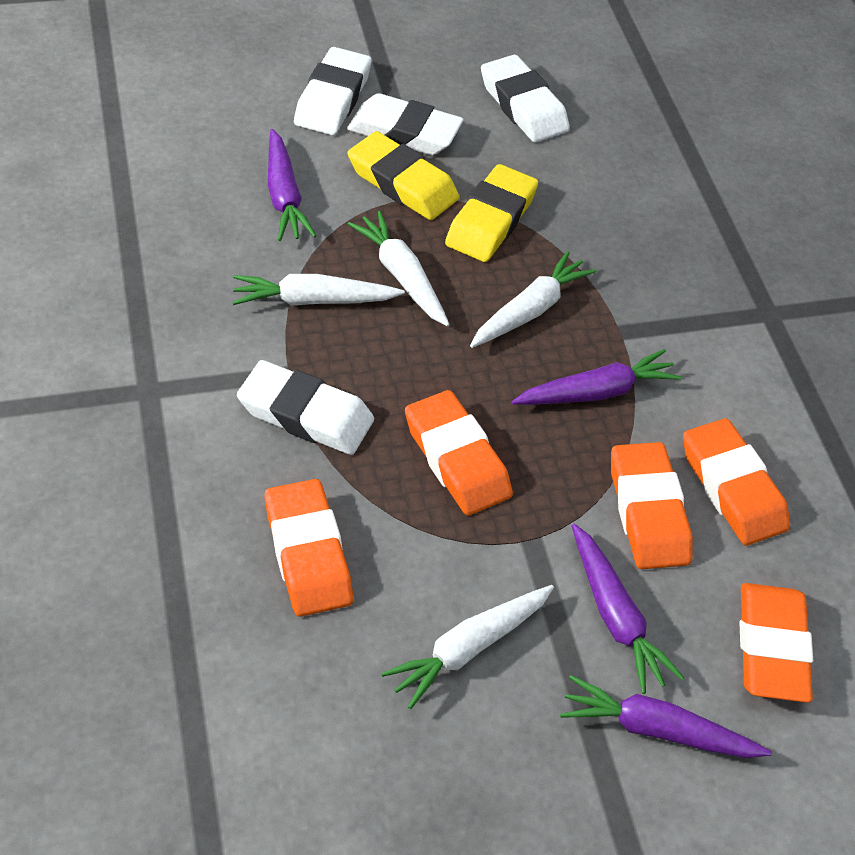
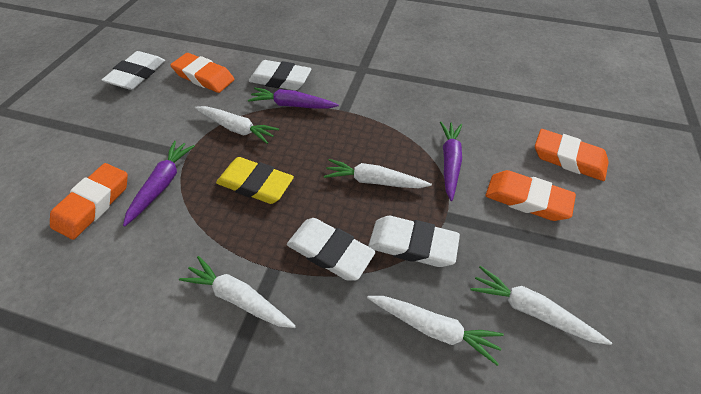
orange eraser: [264,479,353,617] [405,390,513,515] [611,442,693,569] [683,418,790,546] [739,583,813,703] = 5 -> [50,163,128,240] [170,53,235,93] [486,170,576,221] [535,129,609,181] = 4
purple carrot: [268,129,316,241] [511,349,682,405] [560,675,772,758] [572,524,684,694] = 4 -> [123,141,195,226] [248,87,339,109] [440,122,462,201] = 3
white carrot: [232,274,405,306] [348,211,450,326] [381,585,554,709] [470,251,597,348] = 4 -> [179,256,296,328] [195,106,279,144] [324,159,432,188] [367,296,504,366] [471,266,612,345] = 5
yellow eraser: [347,131,459,220] [445,164,538,262] = 2 -> [216,157,294,204] = 1

